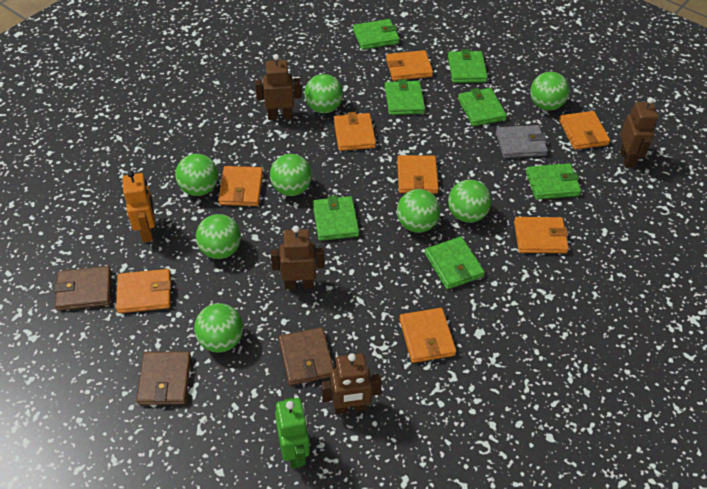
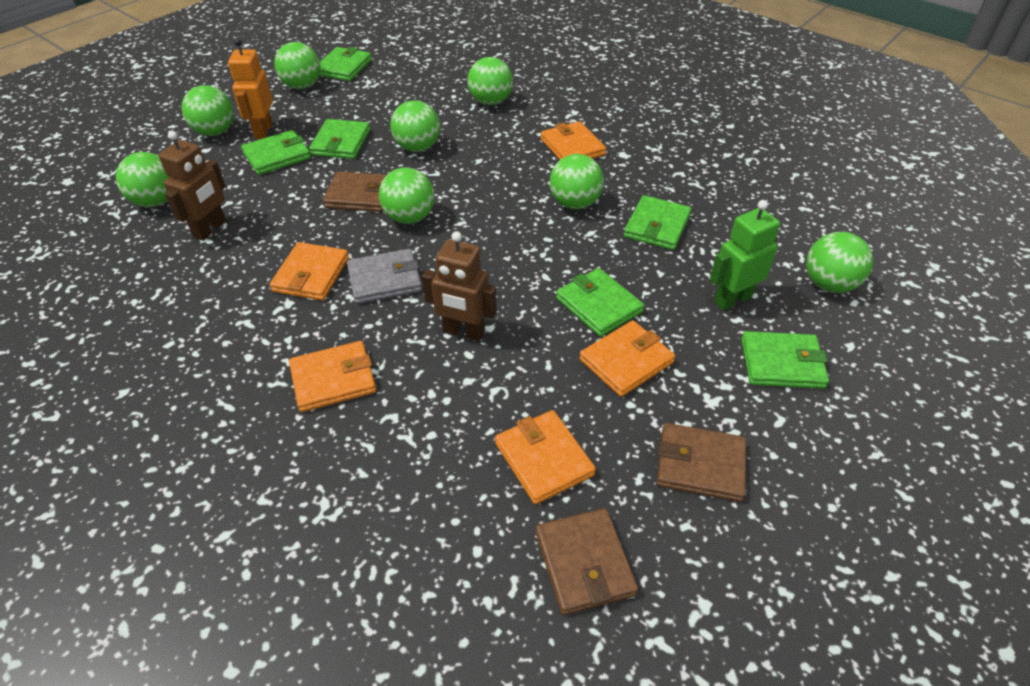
brown robot: [255,54,301,120] [271,226,325,290] [322,353,382,415] [620,97,658,168] = 4 -> [159,131,226,241] [422,231,497,341] = 2
green wallet: [313,195,359,241] [353,19,400,50] [385,79,425,115] [425,237,485,290] [448,49,488,83] [458,88,507,126] [526,163,581,200] = 7 -> [241,130,311,175] [309,119,370,159] [319,47,372,81] [556,268,644,337] [624,195,691,250] [741,331,829,389] = 6
orange wallet: [116,269,171,313] [218,166,263,206] [334,112,376,151] [386,50,433,81] [397,155,439,194] [399,308,456,363] [514,217,569,253] [559,111,610,150] = 8 -> [270,242,349,300] [289,341,376,412] [495,410,596,504] [541,121,606,160] [579,320,675,397] = 5

